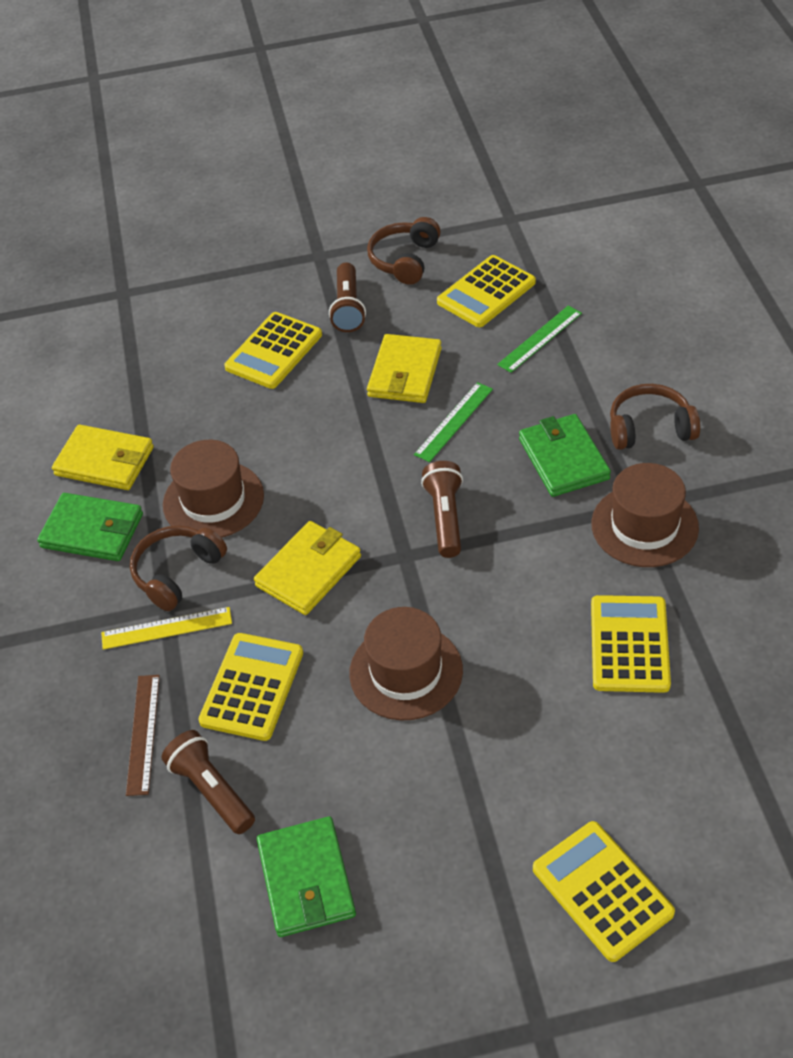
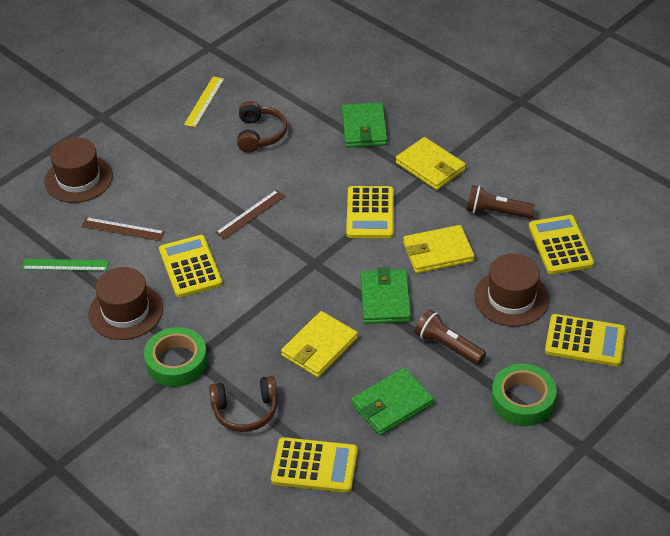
brown flashlight: [162,730,255,834] [329,263,366,332] [421,461,463,558] = 3 -> [415,310,486,365] [467,185,535,219] = 2
brown headphones: [130,526,227,611] [367,217,441,285] [610,384,700,450] = 3 -> [209,376,278,432] [237,101,287,153] = 2
brown ruler: [126,675,160,796] = 1 -> [81,217,165,241] [215,190,285,240] = 2
green ruler: [414,382,493,462] [497,306,582,373] = 2 -> [22,259,109,271] = 1
green tape: none = 0 -> [144,327,208,387] [491,364,557,426] = 2

